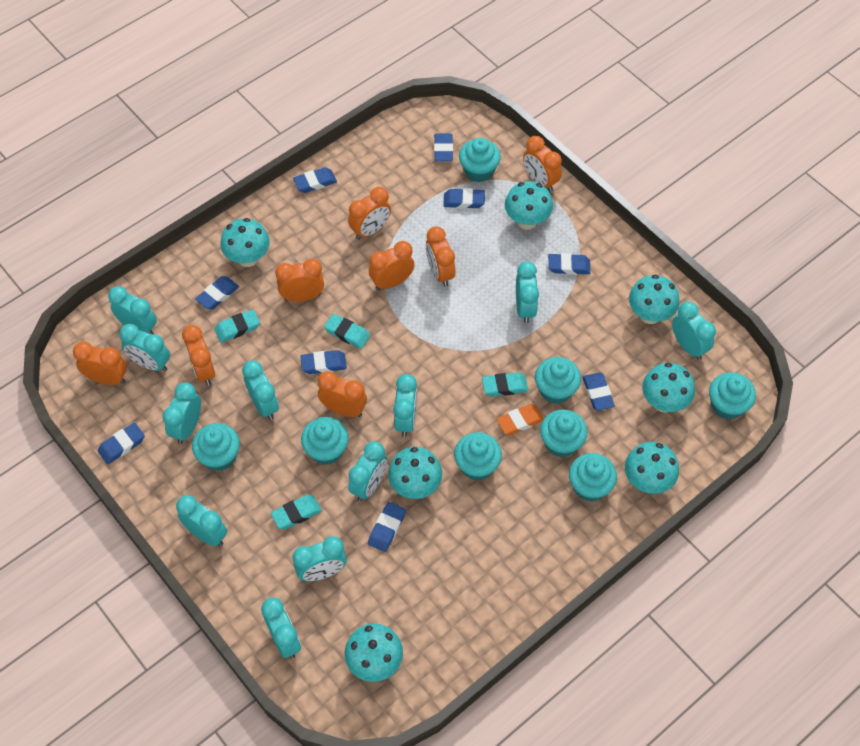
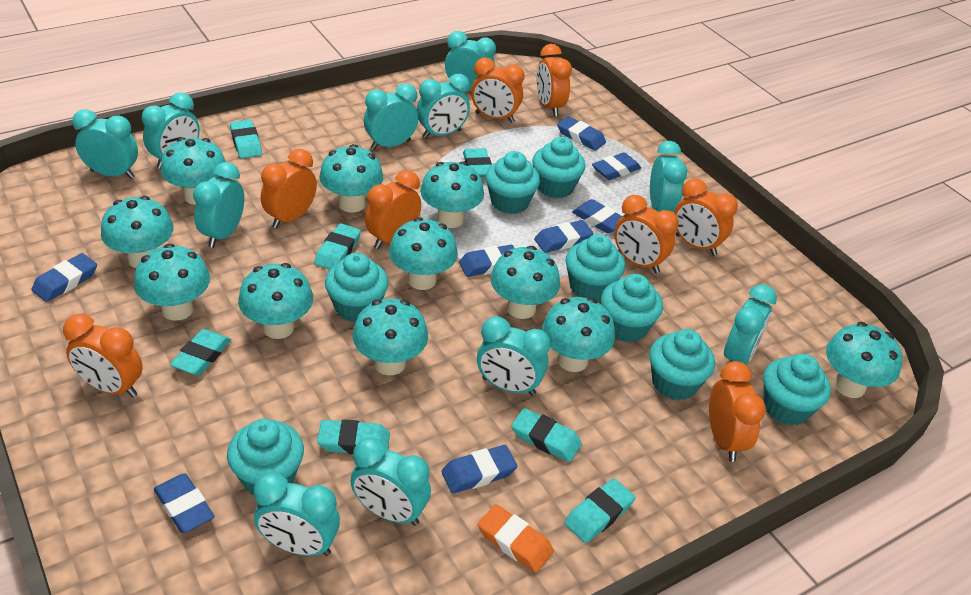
blue eraser: [98,423,145,464] [195,276,239,310] [293,167,337,193] [300,350,347,374] [368,502,406,552] [434,134,453,161] [443,188,485,209] [548,253,590,275] [582,372,615,411] = 9 -> [31,253,97,302] [154,473,214,533] [441,445,517,494] [459,245,514,277] [534,220,594,253] [557,116,606,150] [572,199,623,233] [592,152,641,180] = 8
turquoise eraser: [214,309,260,343] [271,495,322,529] [324,314,370,349] [482,372,528,396] = 4 -> [170,329,231,376] [230,120,262,158] [314,223,361,269] [317,419,390,454] [463,148,492,178] [511,408,582,462] [564,478,636,543] = 7
turquoise mushroom: [220,218,270,267] [345,623,403,682] [388,447,442,499] [505,181,553,230] [625,442,679,494] [629,275,679,324] [642,363,695,412] = 7 -> [101,196,173,268] [134,244,210,321] [161,137,226,205] [238,263,313,339] [319,144,383,213] [353,299,428,375] [389,217,458,290] [420,161,484,228] [490,246,560,319] [542,297,615,372] [826,322,902,398] = 11

